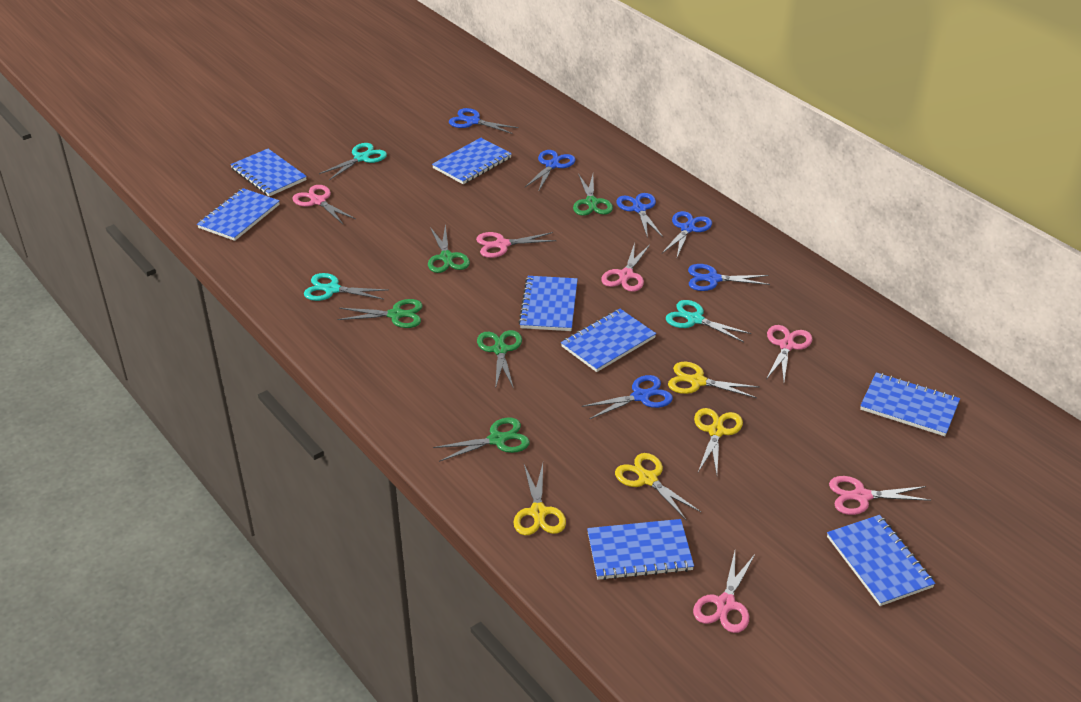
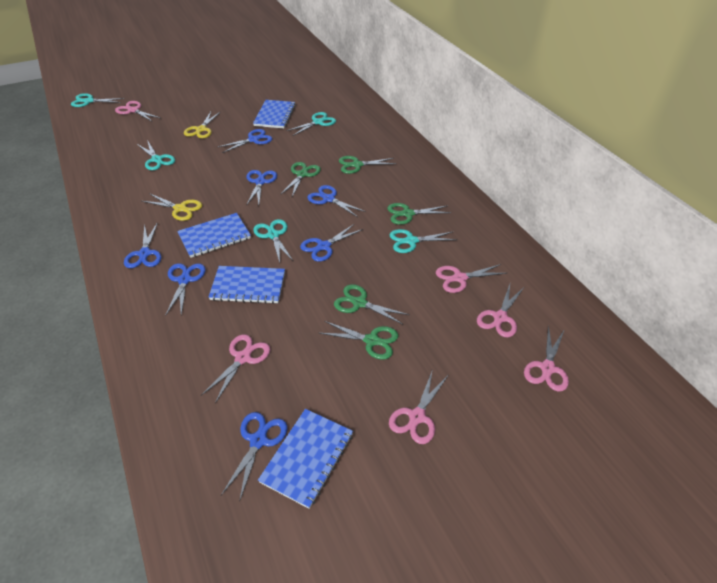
blue notebook: [197,188,280,241] [230,149,307,196] [432,138,512,184] [519,276,578,331] [561,309,656,372] [587,519,694,580] [827,515,935,606] [860,372,960,436] = 8 -> [177,213,251,258] [209,266,285,304] [253,100,296,128] [258,409,353,509] = 4
blue scissors: [449,108,519,134] [525,150,575,190] [581,375,673,419] [616,193,663,238] [662,211,712,257] [688,264,770,291] = 6 -> [124,222,162,268] [165,263,206,316] [218,129,272,153] [221,412,288,502] [246,170,277,205] [300,223,363,261] [307,185,366,217] = 7
turquoise scissors: [304,273,388,301] [319,143,387,180] [666,300,751,342] = 3 -> [71,93,124,107] [137,140,175,170] [253,219,294,262] [286,112,336,136] [390,229,457,253] = 5
yellow scissors: [513,464,566,535] [615,453,701,521] [668,362,759,398] [694,408,743,475] = 4 -> [142,193,202,221] [184,111,221,138] = 2

